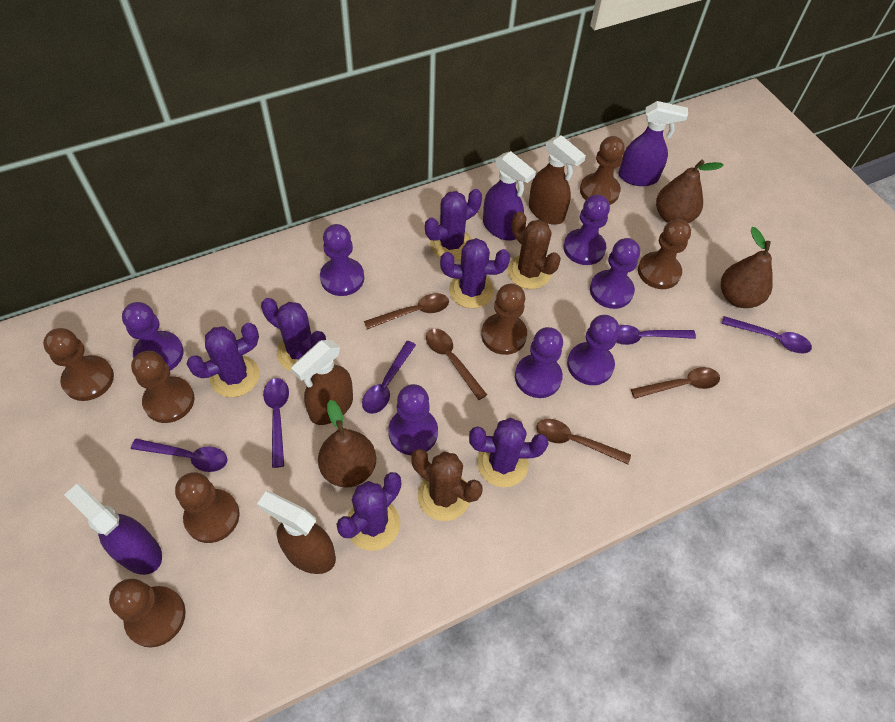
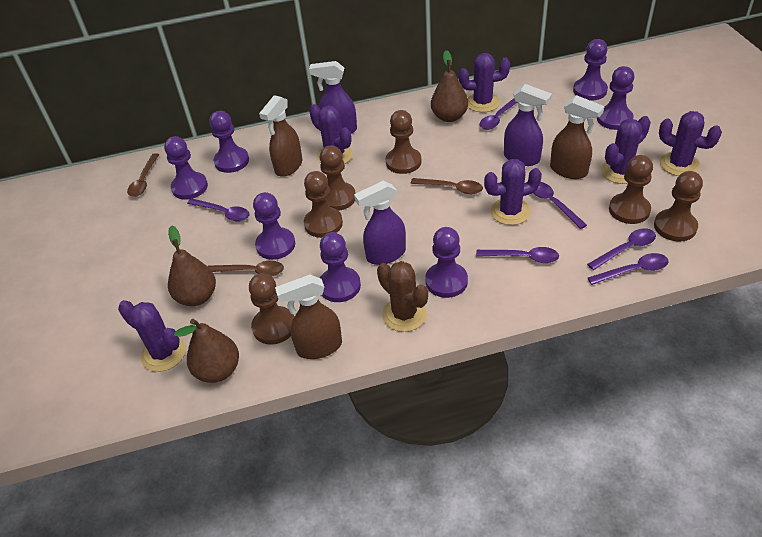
brown cactus: [411,449,483,521] [508,211,561,289] = 2 -> [377,261,428,332] = 1
brown pawn: [43,328,114,401] [109,579,186,647] [131,351,194,423] [175,472,240,543] [481,284,527,355] [580,136,625,205] [638,219,691,289] = 7 -> [249,273,294,345] [304,171,343,238] [320,145,356,211] [386,110,421,174] [609,155,653,224] [654,171,703,241] = 6
brown spoon: [364,293,449,329] [426,329,487,400] [536,419,631,464] [631,367,720,399] = 4 -> [127,153,159,197] [208,260,284,277] [411,178,483,194] = 3
purple spoon: [131,439,227,472] [263,378,289,468] [362,341,416,414] [616,325,696,345] [722,316,812,354] = 5 -> [187,198,249,221] [476,247,559,263] [480,98,518,130] [533,182,587,229] [587,228,656,270] [588,253,669,285] = 6

